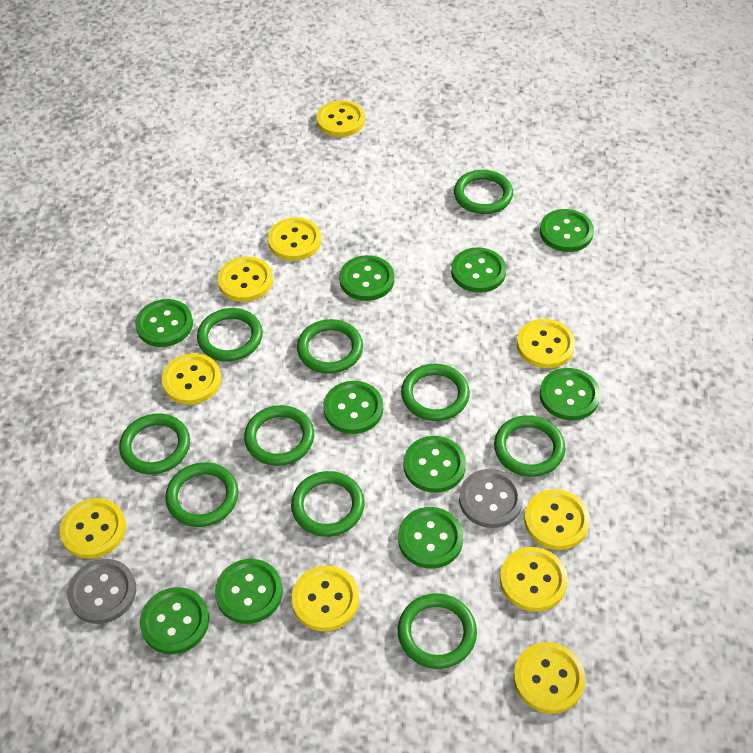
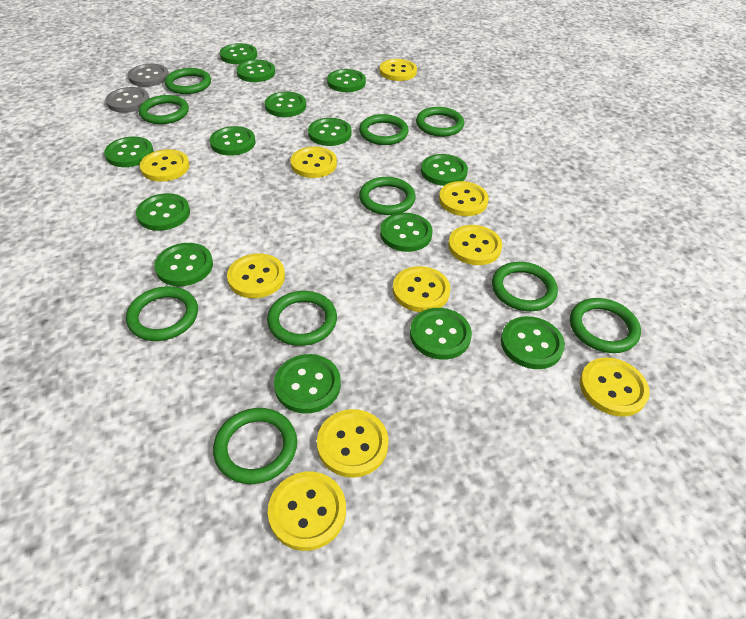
green button: [135,299,193,347] [140,587,209,654] [215,559,283,624] [323,381,383,434] [339,255,394,301] [398,507,463,569] [404,436,466,493] [451,247,506,293] [540,209,594,252] [540,368,600,421] = 10 -> [104,136,154,167] [136,193,190,231] [154,243,213,286] [210,126,256,156] [220,43,257,64] [236,60,275,82] [265,92,306,117] [274,354,341,414] [308,118,351,146] [327,69,366,92] [380,213,433,252] [410,308,472,360] [421,154,468,186] [501,316,565,369] = 14

